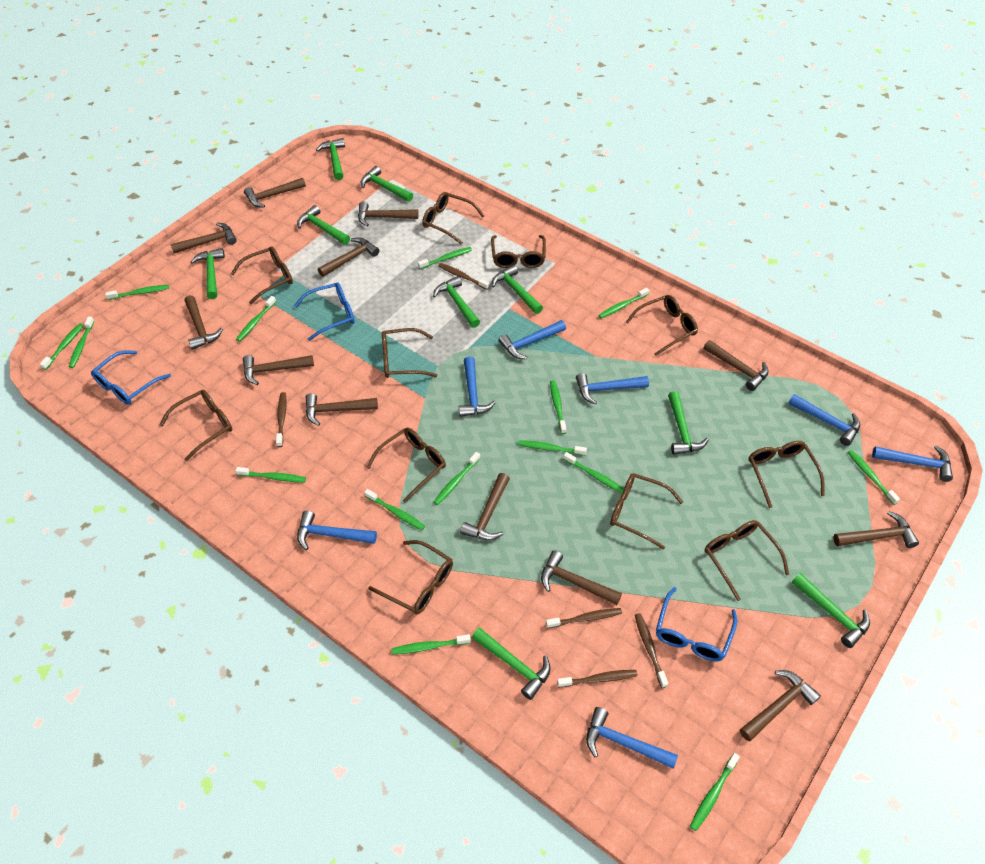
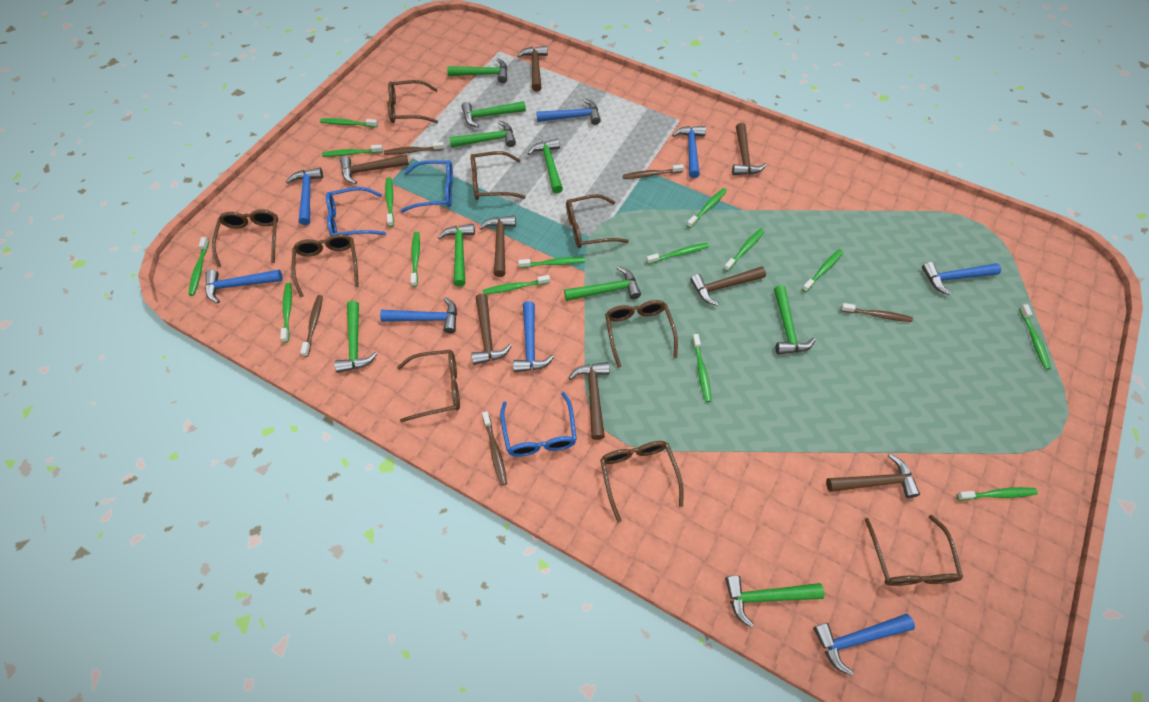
blue hammer: [297,511,377,550] [459,356,496,417] [498,320,566,359] [576,373,649,404] [586,707,678,769] [788,394,860,446] [872,445,953,482] = 7 -> [205,270,283,303] [286,168,323,225] [380,297,457,333] [513,301,554,372] [536,99,601,125] [672,126,706,178] [813,614,915,676] [922,262,1001,295] = 8
brown glasses: [160,390,232,461] [231,247,293,304] [366,428,446,503] [368,540,453,614] [382,328,437,378] [422,192,484,245] [491,235,546,268] [610,473,683,550] [626,295,698,356] [705,520,789,601] [749,441,825,508] = 11 -> [212,210,278,267] [291,234,359,298] [388,80,438,123] [397,350,460,422] [470,151,526,200] [566,194,629,248] [600,441,684,522] [605,300,678,368] [864,515,963,586] = 9
brown hammer: [170,223,237,253] [185,295,223,350] [243,355,314,385] [244,178,306,208] [306,393,378,426] [318,238,379,277] [358,201,418,227] [460,473,510,540] [541,551,622,605] [703,340,769,391] [740,670,821,741] [833,511,919,548] = 12 -> [340,154,409,184] [471,294,512,365] [479,215,516,277] [517,46,548,92] [569,362,610,440] [690,266,766,306] [732,123,767,175] [826,454,920,498] = 8

